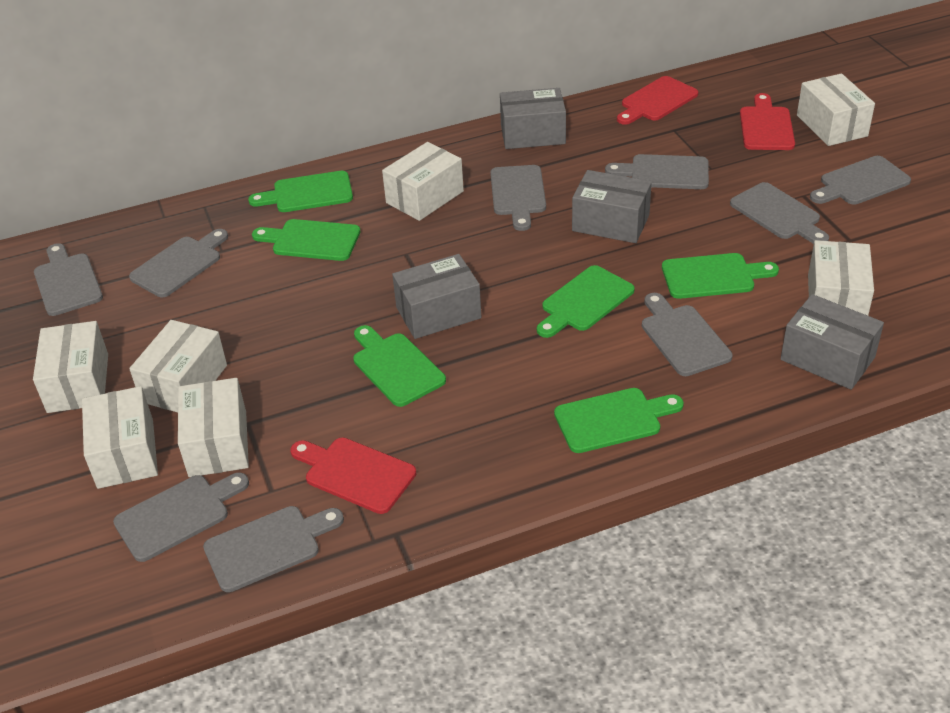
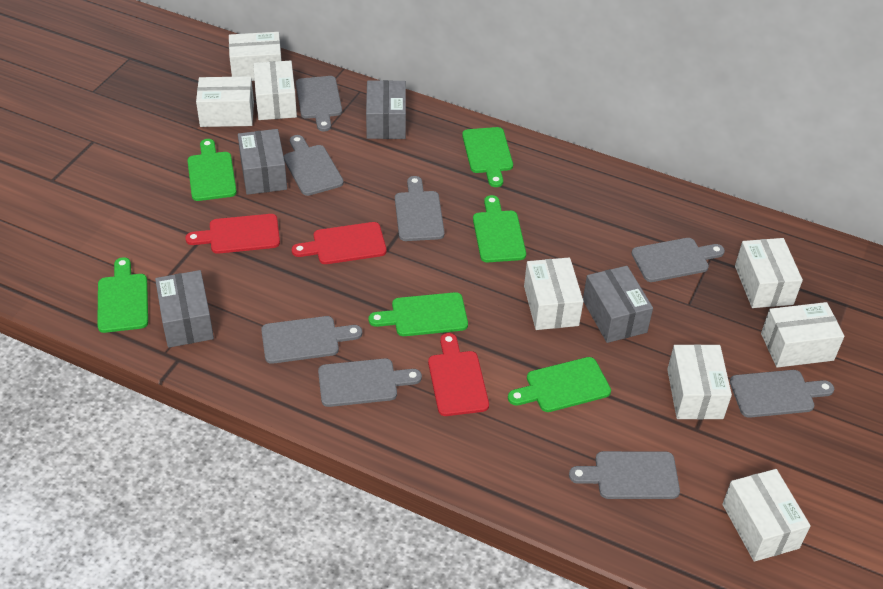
grey cutting board: [34,243,103,316] [113,472,249,562] [129,229,228,297] [203,506,344,592] [490,165,546,231] [605,154,709,189] [642,293,733,376] [730,182,829,244] [810,156,911,205] = 9 -> [261,316,362,364] [284,135,344,196] [296,76,342,131] [318,358,422,407] [395,176,445,241] [569,451,680,499] [631,238,725,282] [730,370,834,418] = 8
white box: [33,321,108,413] [82,386,158,489] [129,320,227,413] [178,378,249,477] [382,142,464,221] [797,74,875,146] [808,240,874,316] = 7 -> [196,76,254,127] [229,32,282,81] [253,60,297,120] [524,257,583,330] [667,344,732,419] [722,469,810,562] [735,238,803,308] [761,302,844,368] = 8

